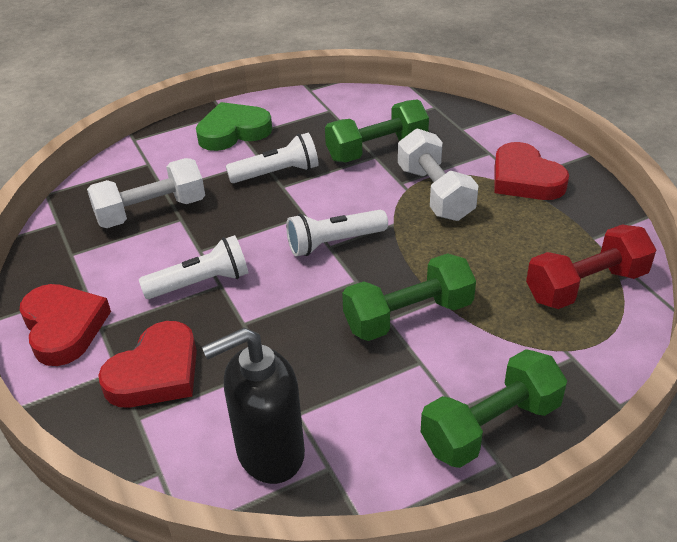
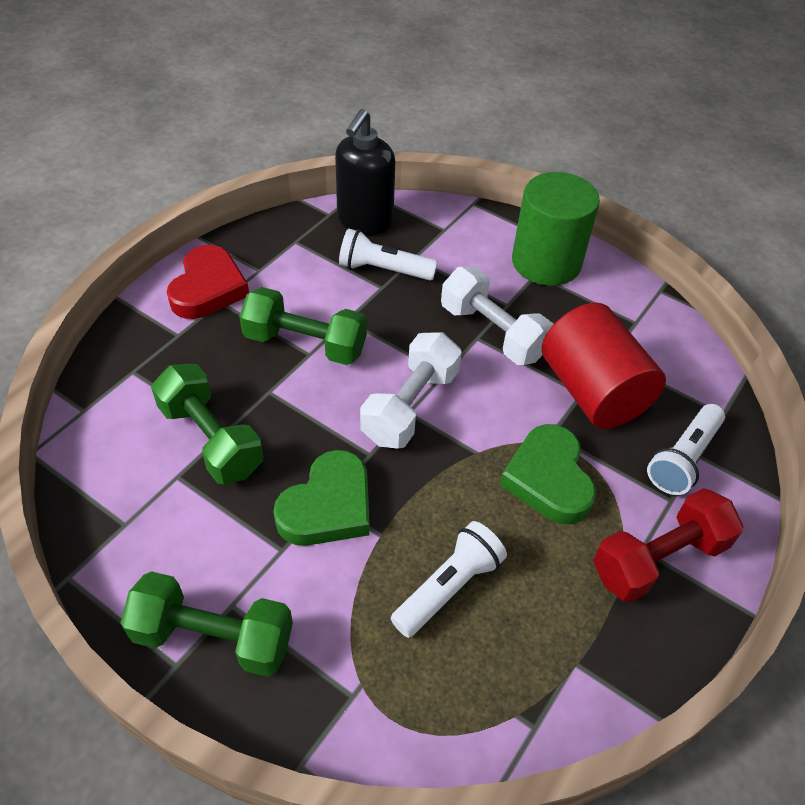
green cylinder: none = 0 -> [512,172,600,286] = 1
green heart: [196,102,272,151] = 1 -> [273,450,370,546] [500,424,596,524] = 2
red cylinder: none = 0 -> [542,303,666,429] = 1
red heart: [20,284,111,366] [98,321,197,408] [495,142,569,200] = 3 -> [167,245,249,319] = 1

